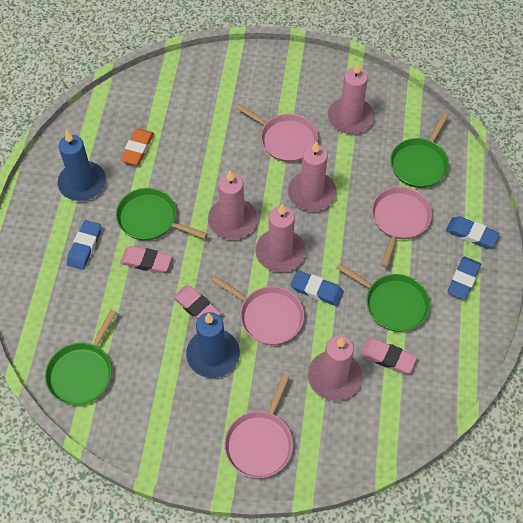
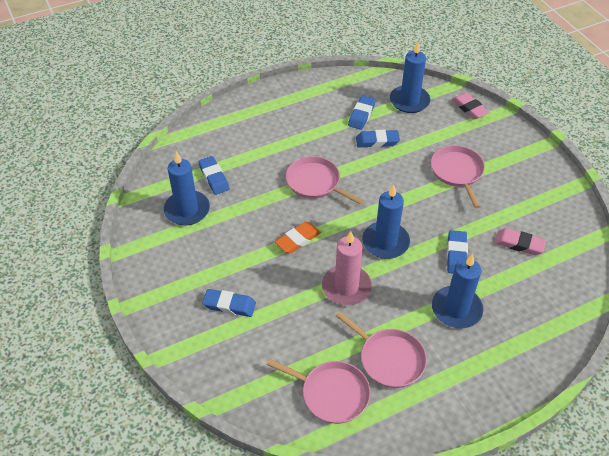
blue candle: [58,130,106,201] [186,312,240,378] = 2 -> [164,151,210,226] [362,184,410,259] [390,42,430,113] [432,254,483,328] = 4
blue eraser: [67,220,102,270] [291,270,344,306] [446,216,500,248] [447,257,481,300] = 4 -> [198,156,230,195] [202,289,256,317] [348,95,376,130] [356,130,400,148] [447,230,468,274] = 5
green pan: [45,309,117,405] [116,188,208,240] [337,263,430,332] [390,113,449,188] = 4 -> none = 0
pink candle: [208,170,257,240] [255,204,306,272] [288,141,336,211] [308,335,362,401] [328,62,374,134] = 5 -> [322,231,372,305] = 1
pink eraser: [120,246,172,273] [173,285,221,319] [360,338,417,374] = 3 -> [452,92,490,119] [494,228,546,255] = 2

